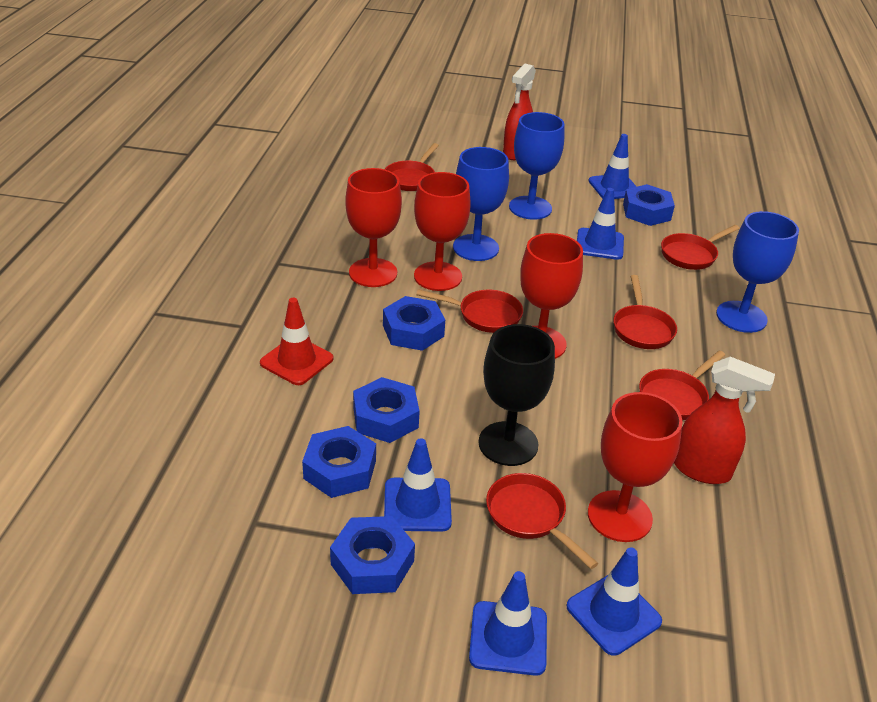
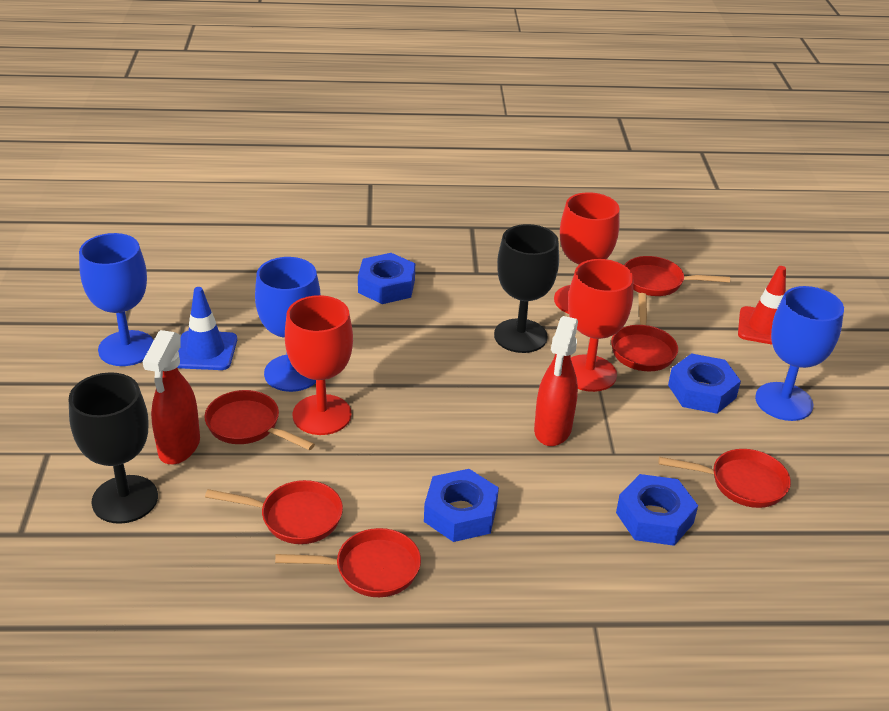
black goblet: [478,324,555,466] = 1 -> [69,372,158,524] [494,224,559,353] = 2
blue nut: [302,426,376,498] [330,516,415,594] [353,377,420,443] [383,296,445,351] [623,184,675,226] = 5 -> [358,253,415,304] [424,469,499,542] [616,474,698,546] [668,353,741,414] = 4
blue traffic cone: [384,439,452,531] [469,571,547,676] [566,548,662,656] [577,188,624,260] [589,134,637,199] = 5 -> [177,287,237,370] = 1
red goblet: [345,168,402,287] [414,172,471,291] [520,233,583,359] [588,392,682,542] = 4 -> [285,295,353,435] [554,192,620,314] [568,259,633,392] = 3

